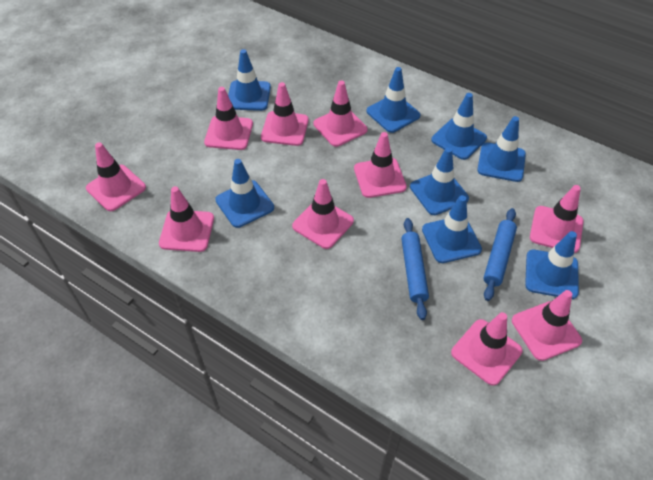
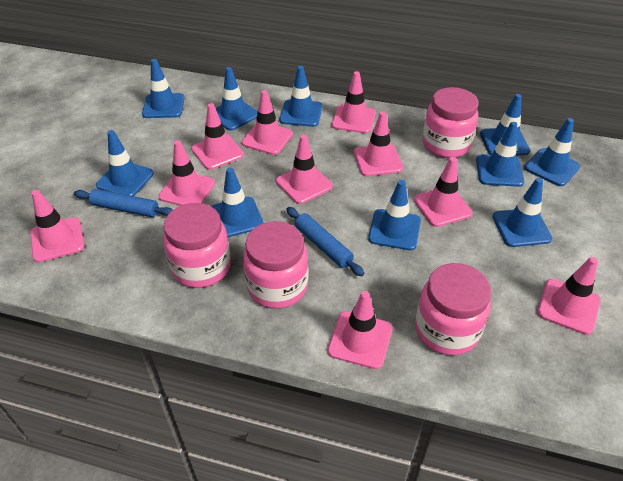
blue traffic cone: [215,159,274,228] [228,49,271,111] [367,67,420,133] [410,147,469,215] [422,195,482,263] [431,93,487,160] [477,116,526,182] [525,231,579,299] = 8 -> [96,130,154,196] [142,59,184,118] [211,168,263,237] [216,67,258,130] [279,66,322,127] [368,180,421,250] [476,122,524,187] [480,94,530,156] [493,178,552,247] [524,118,580,186] = 10
pink jar: none = 0 -> [163,203,231,288] [243,221,309,309] [415,263,491,355] [423,87,479,158] = 4

